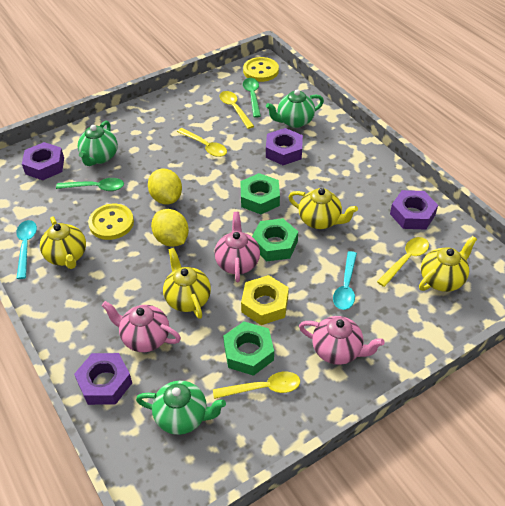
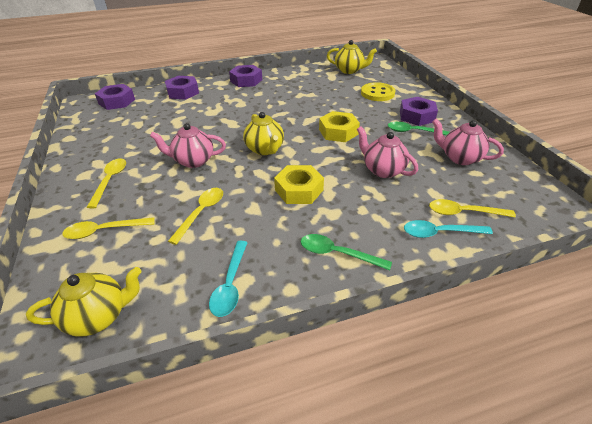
green nut: [223,321,274,376] [240,173,280,214] [252,218,298,261] = 3 -> none = 0
green teapot: [78,121,118,166] [136,381,226,435] [266,89,324,128] = 3 -> none = 0
yellow button: [88,204,134,240] [243,57,279,82] = 2 -> [361,82,395,101] = 1
yellow lemon: [148,169,182,204] [151,209,189,247] = 2 -> none = 0
yellow nut: [241,275,289,325] = 1 -> [274,165,324,204] [319,111,360,142] = 2
yellow teapot: [40,216,86,269] [163,248,211,319] [288,188,358,229] [419,236,477,292] = 4 -> [26,267,141,337] [243,112,284,155] [327,40,377,74] = 3

